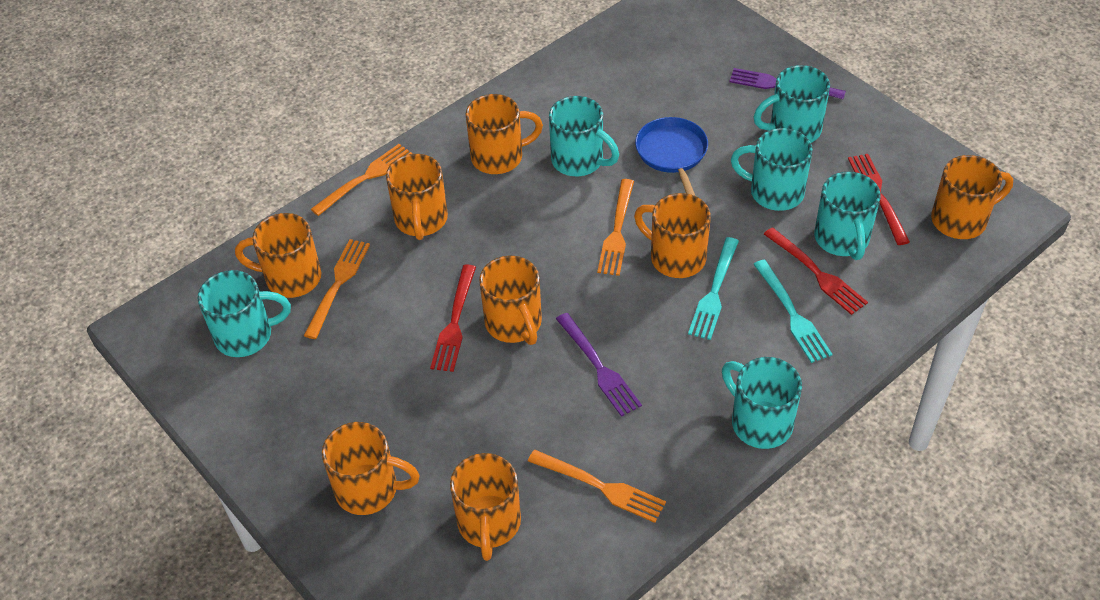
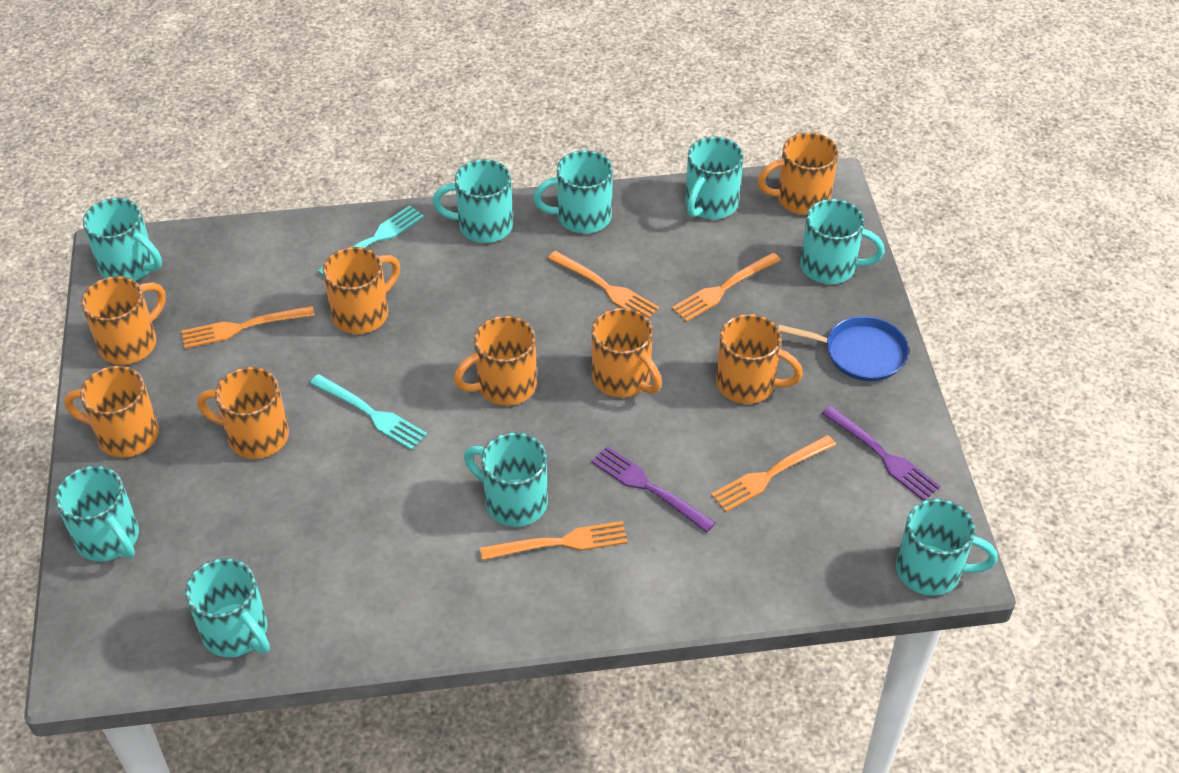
orange fork: [304,239,370,339] [311,144,413,216] [528,450,666,523] [597,179,634,276] = 4 -> [182,306,315,349] [480,521,628,560] [548,251,659,318] [672,253,781,322] [711,435,836,512] = 5
red fork: [430,265,476,372] [764,227,868,315] [848,154,910,245] = 3 -> none = 0
turquoise mug: [198,270,291,357] [549,96,619,176] [722,357,802,449] [731,128,813,211] [754,65,830,143] [814,172,881,260] = 6 -> [55,466,139,561] [83,198,162,281] [185,558,270,657] [432,159,513,243] [464,432,548,527] [533,150,613,234] [685,137,744,219] [800,199,885,284] [896,499,998,596] = 9

